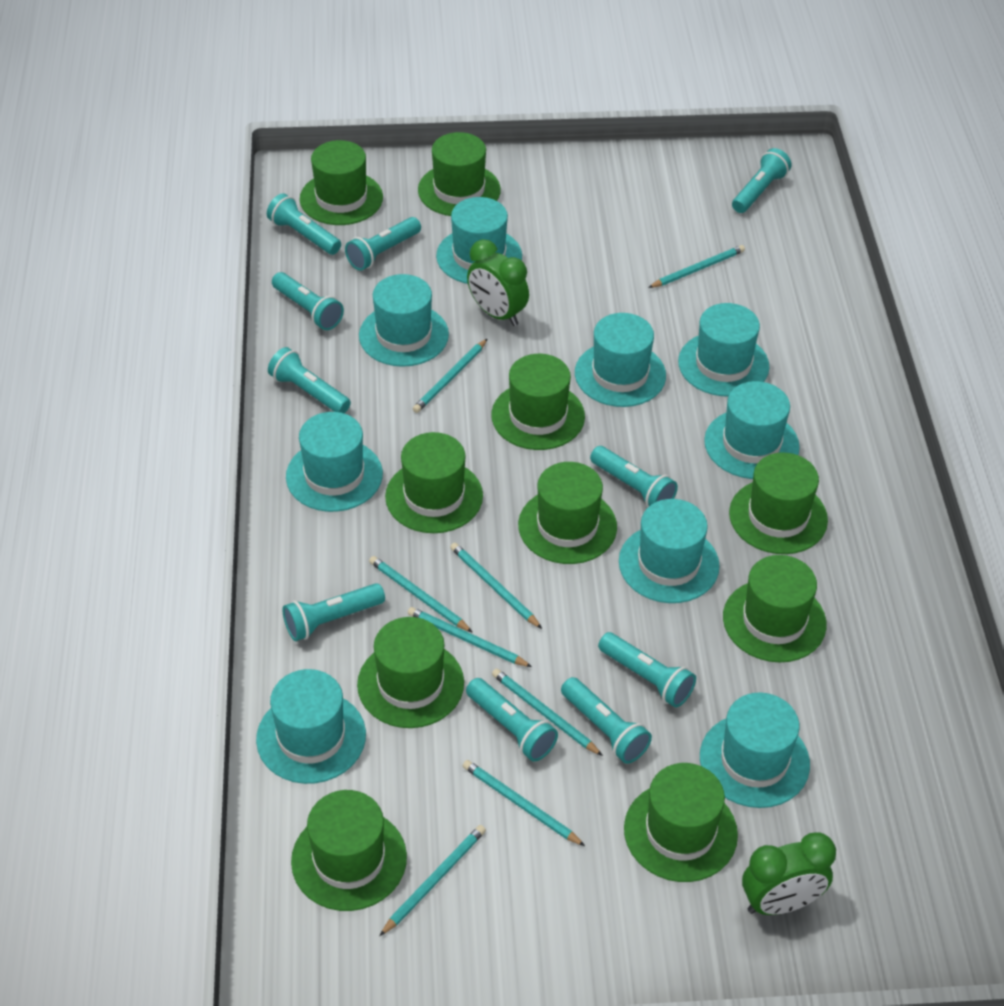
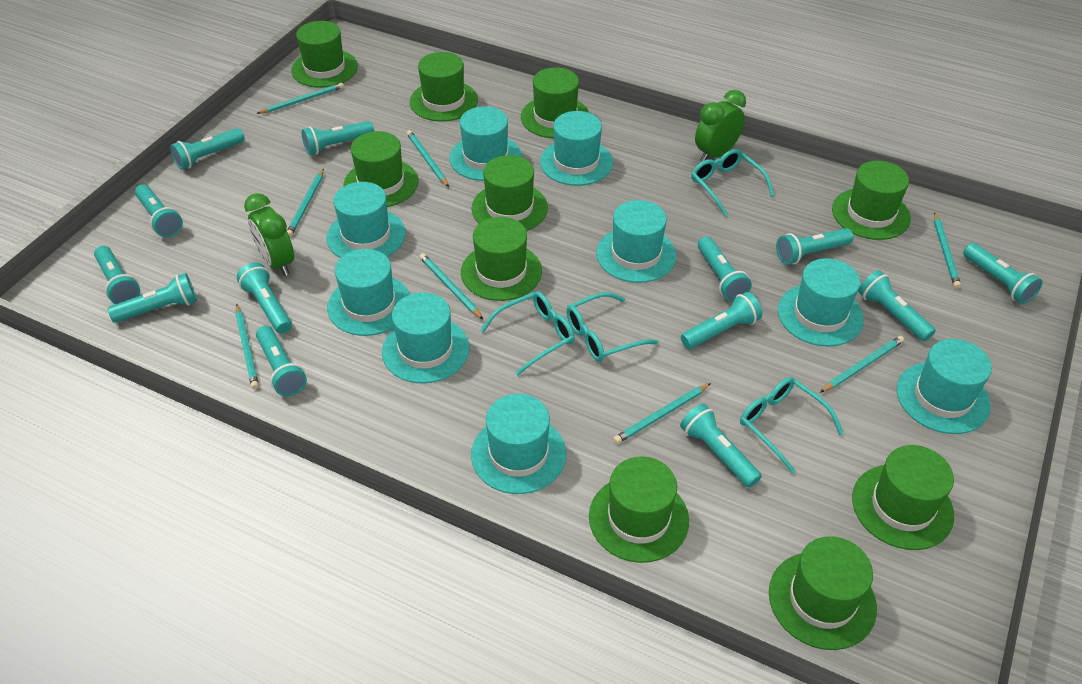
turquoise flashlight: [267,193,341,255] [268,347,351,413] [272,272,344,330] [283,583,385,641] [345,217,421,271] [466,678,558,761] [561,677,652,764] [590,446,678,507] [598,632,696,708] [732,148,792,213] = 10 -> [94,246,140,304] [108,273,197,323] [135,184,183,237] [170,128,245,170] [237,262,292,334] [256,326,307,396] [302,121,374,155] [680,404,762,488] [681,292,762,349] [698,237,752,301] [776,228,854,265] [858,270,936,341] [963,243,1042,304] = 13
turquoise glasses: none = 0 -> [480,291,575,376] [566,292,659,362] [691,149,774,217] [740,377,844,474] = 4

